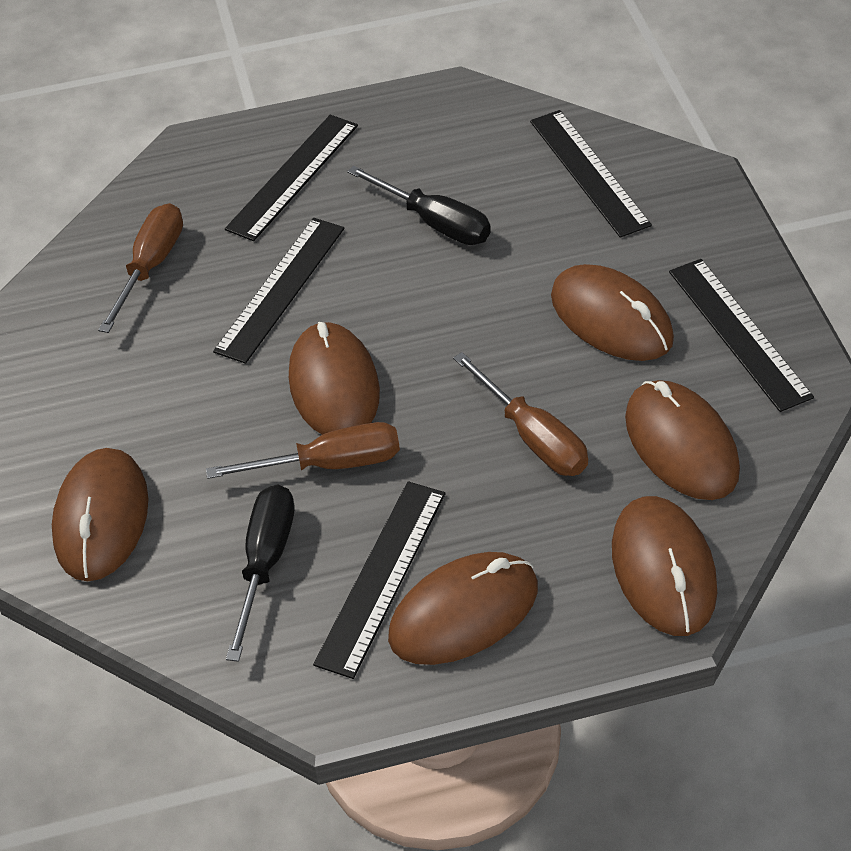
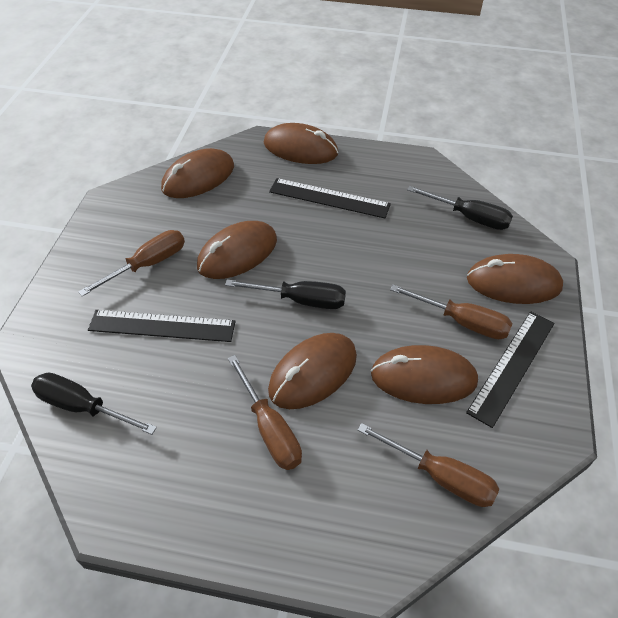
black ruler: [213,218,344,364] [225,115,358,241] [313,481,445,679] [530,110,652,238] [669,259,814,412] = 5 -> [88,310,236,342] [269,178,391,218] [466,311,555,428] = 3
black screwdriver: [226,485,294,662] [347,166,491,245] = 2 -> [31,372,157,435] [225,279,346,309] [407,186,513,230] = 3
brown screwdriver: [98,203,183,333] [206,422,400,479] [453,352,588,476] = 3 -> [78,230,185,297] [228,355,302,470] [358,423,499,507] [390,284,512,339] = 4

